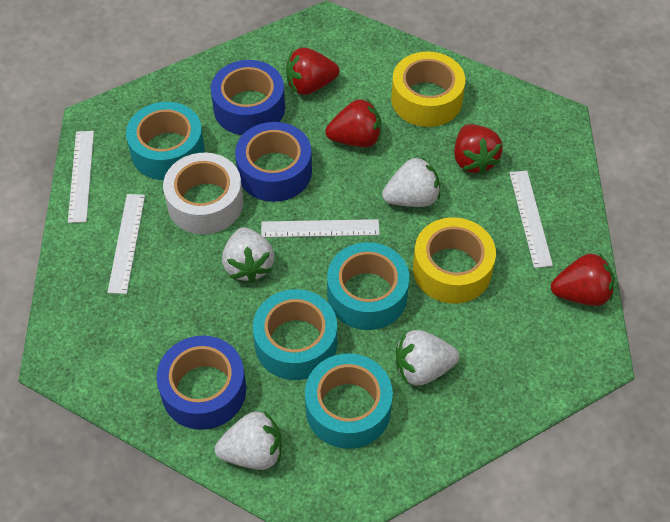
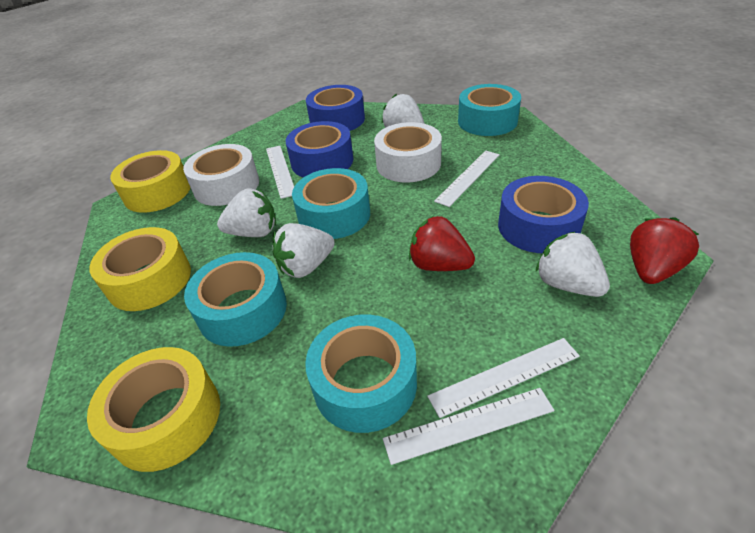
red strawberry: [286,48,339,95] [326,99,381,147] [454,124,503,175] [551,253,614,306] = 4 -> [409,216,475,271] [630,217,699,284] = 2
white tape: [163,153,243,234] = 1 -> [183,144,259,206] [374,122,442,182] = 2
yellow tape: [391,51,465,127] [413,217,496,304] = 2 -> [87,347,220,472] [89,227,191,311] [110,150,190,213] = 3

